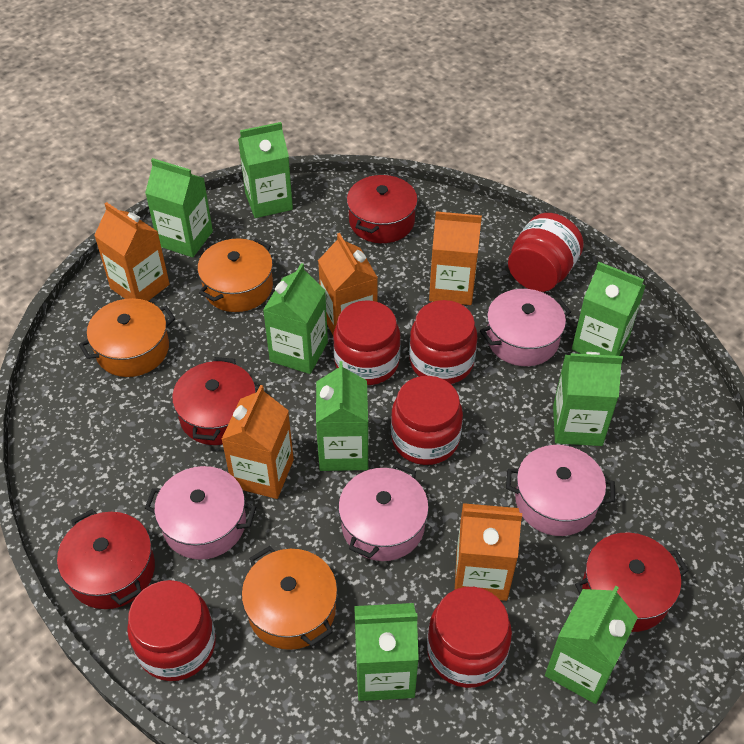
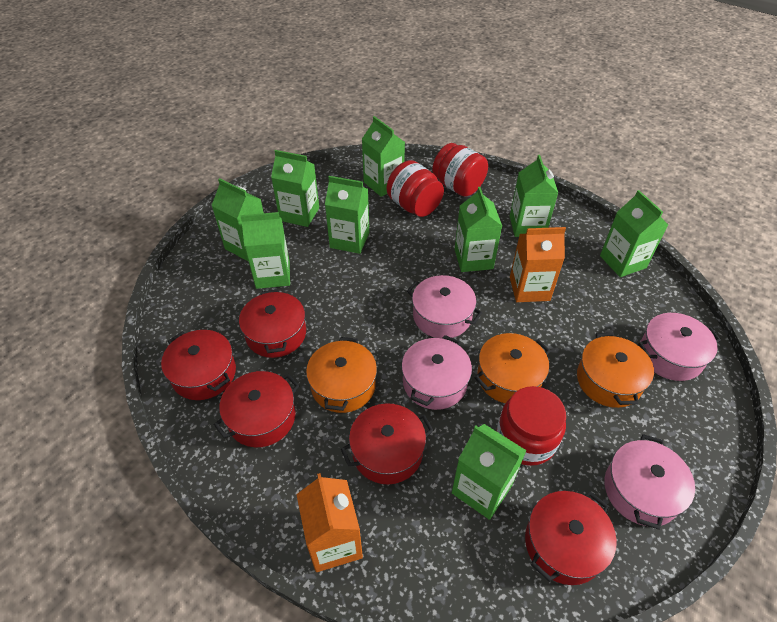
green carton: [145,158,213,257] [238,122,293,218] [263,263,328,374] [316,361,369,471] [354,603,419,701] [545,586,638,704] [553,352,623,446] [572,262,646,356] = 8 -> [211,178,264,261] [240,212,290,289] [271,150,319,227] [325,176,369,254] [362,116,405,197] [452,424,527,520] [455,187,502,272] [510,155,558,237] [600,190,668,277] = 9
orange carton: [94,202,170,301] [221,385,294,499] [318,233,378,336] [429,211,482,305] [455,503,522,601] = 5 -> [296,473,363,572] [510,227,566,302] = 2
red jar: [127,580,216,681] [333,300,401,385] [391,376,463,465] [409,300,477,384] [427,587,512,688] [508,213,584,292] = 6 -> [387,160,444,217] [432,143,488,197] [497,386,566,466] = 3
red pot: [57,509,155,609] [172,357,256,445] [347,174,418,243] [575,533,689,632] = 4 -> [161,330,236,400] [214,371,299,447] [239,289,306,358] [341,403,434,484] [525,491,617,585] = 5

